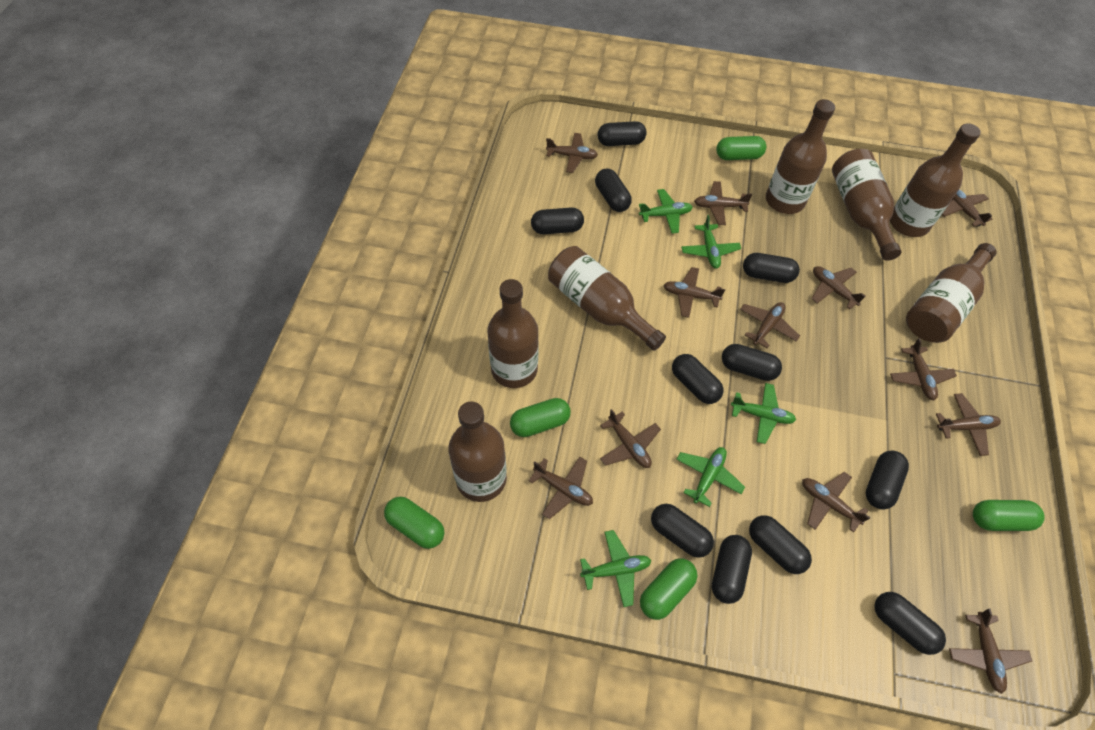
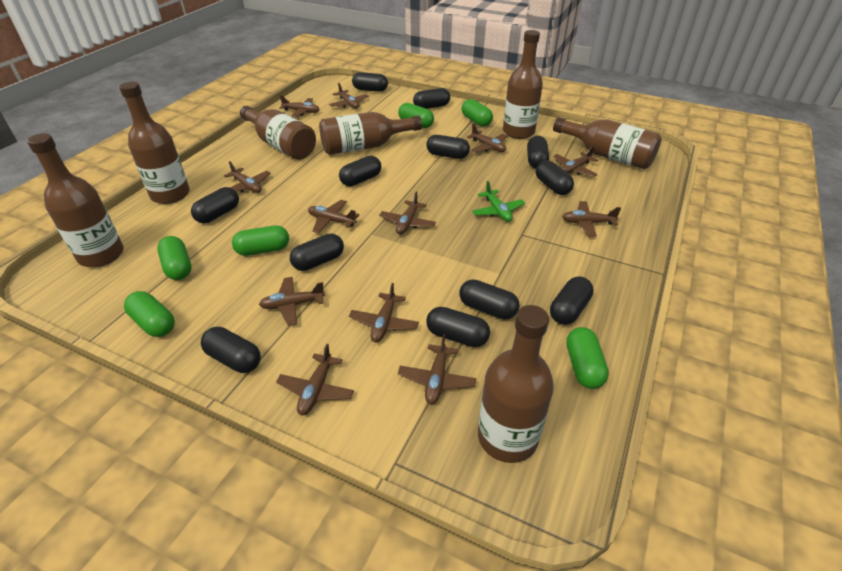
black capsule: [531,208,584,234] [595,169,632,212] [598,121,646,146] [651,504,714,558] [672,354,723,404] [712,535,752,604] [722,344,782,381] [743,253,800,283] [749,515,812,574] [866,451,909,510] [874,592,946,655] = 11 -> [191,187,239,223] [201,327,261,373] [290,234,344,271] [339,156,381,186] [352,72,388,92] [413,88,450,109] [426,135,470,159] [426,307,490,347] [459,279,520,319] [527,136,549,169] [536,160,574,195] [550,277,594,325] = 12
green capsule: [384,497,445,549] [510,398,571,437] [640,558,697,620] [716,136,766,160] [973,500,1045,531] = 5 -> [124,291,175,337] [157,236,191,280] [232,225,289,256] [398,103,434,128] [462,99,493,127] [566,327,609,389] = 6
green plane: [580,530,652,607] [639,189,693,234] [676,447,745,507] [681,215,741,269] [731,383,796,444] = 5 -> [472,181,525,222] = 1

